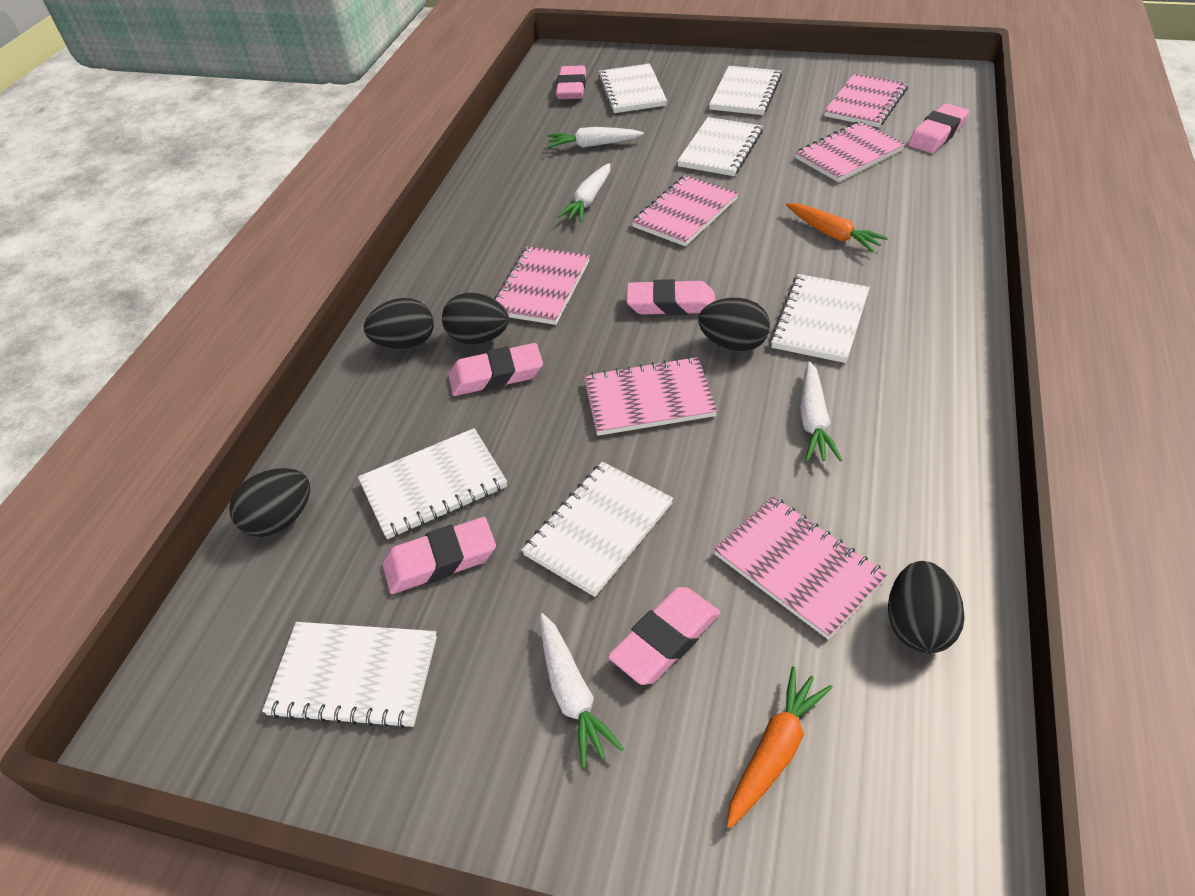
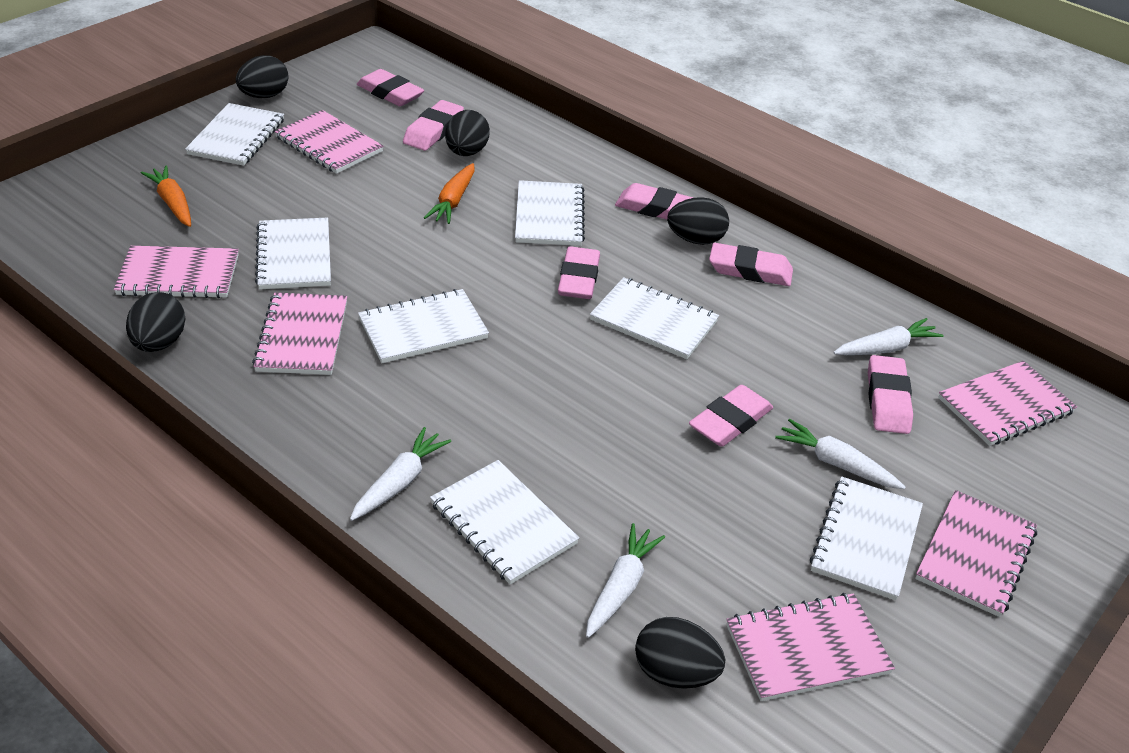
pink eraser: [383,517,496,594] [448,343,543,396] [556,65,586,99] [608,587,720,685] [626,279,715,315] [908,103,969,153] = 6 -> [357,69,424,106] [403,100,464,151] [558,246,600,299] [615,183,693,219] [689,385,773,447] [709,243,793,286] [868,355,913,434] = 7

